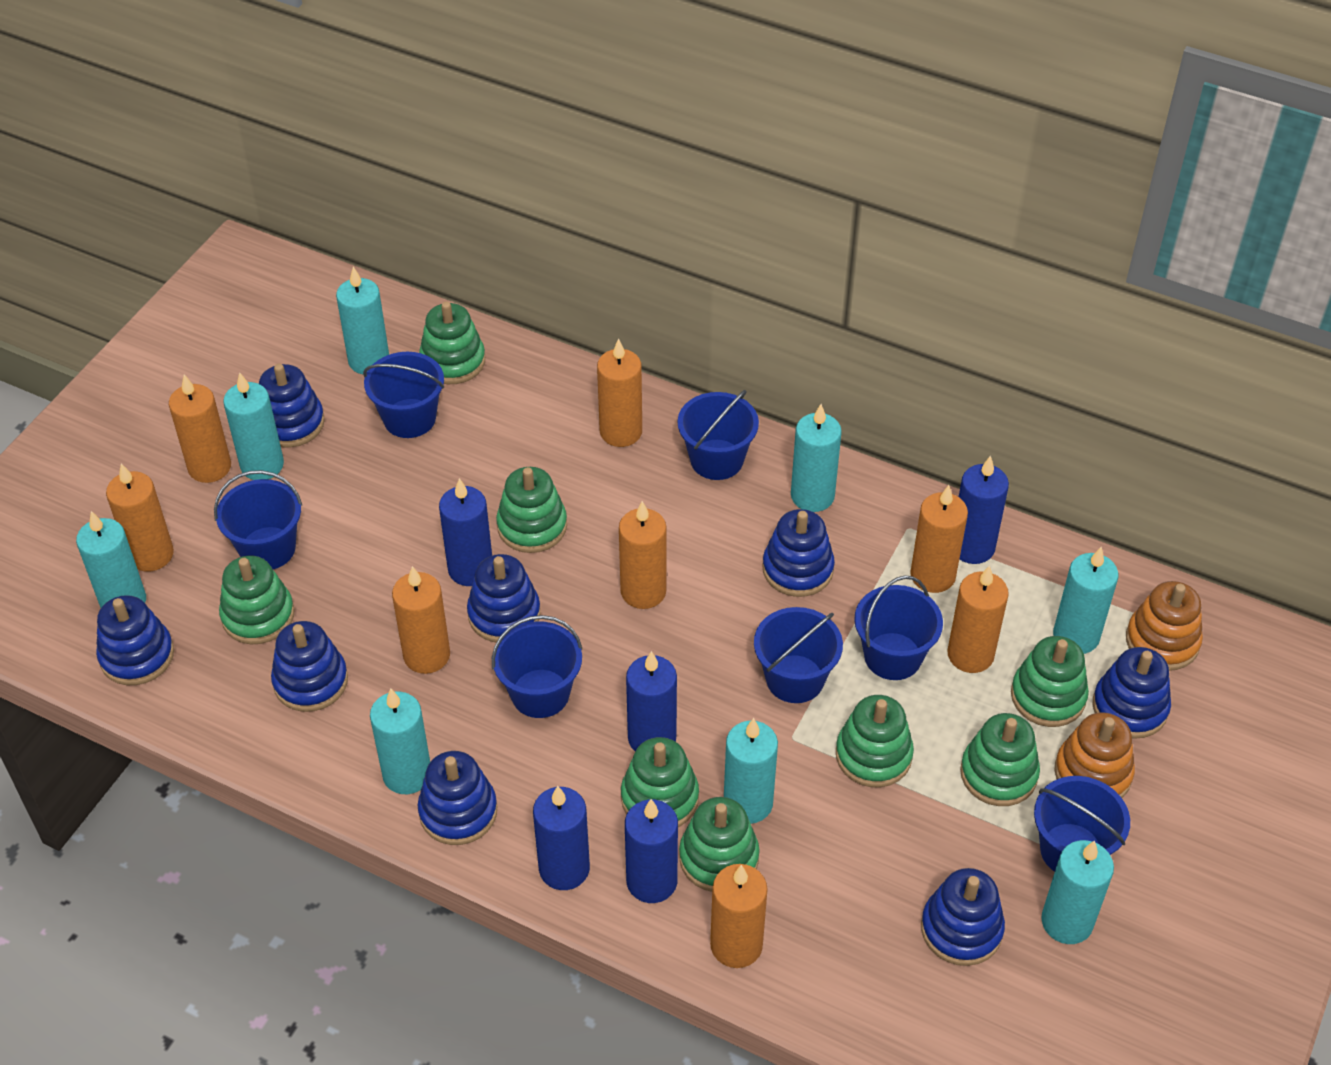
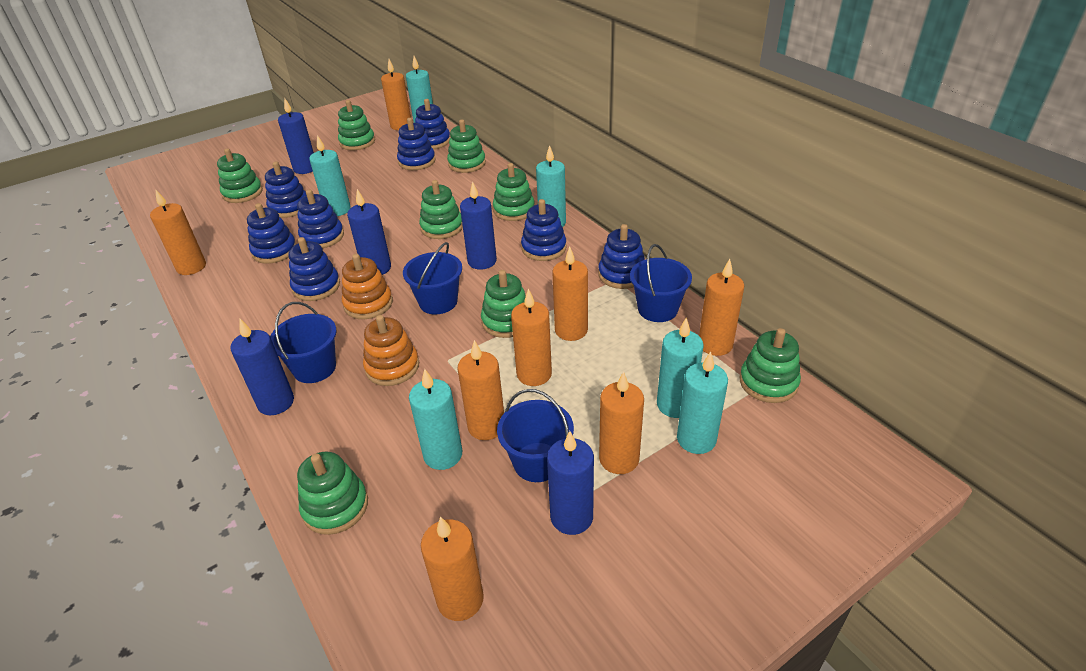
blue bucket: [214,470,302,569] [363,352,444,438] [492,615,582,718] [678,390,759,480] [754,607,843,703] [854,575,943,680] [1034,776,1130,872] = 7 -> [270,302,337,383] [403,242,462,314] [497,389,574,482] [630,244,692,322] = 4
turquoise candle: [76,511,146,608] [223,372,284,480] [336,267,389,374] [370,689,430,794] [724,718,778,824] [791,404,842,512] [1041,840,1114,944] [1053,547,1119,654] = 8 -> [309,135,351,216] [406,56,433,123] [409,369,462,470] [536,145,566,227] [657,318,704,418] [677,351,728,454] = 6

